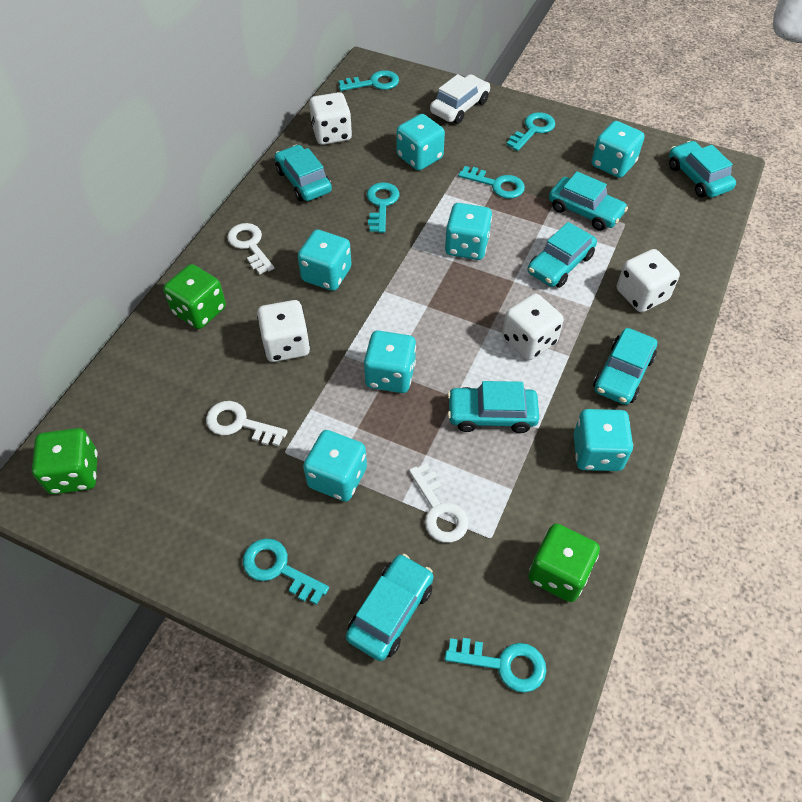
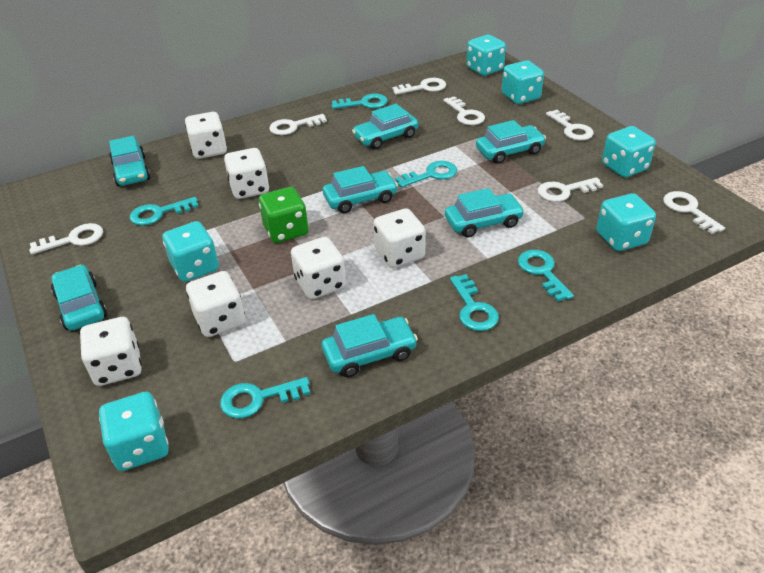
green dice: [32,428,98,494] [163,264,226,329] [528,523,600,602] = 3 -> [259,187,308,243] = 1
turquoise dice: [298,230,352,291] [303,430,367,502] [364,330,416,393] [396,114,445,171] [445,203,492,260] [574,409,633,471] [591,121,645,178] = 7 -> [99,392,169,471] [162,221,219,282] [467,35,506,76] [502,60,544,104] [596,193,656,251] [602,126,656,178] = 6
white car: [430,74,490,124] = 1 -> none = 0
white dice: [257,300,310,362] [309,92,352,145] [502,293,564,360] [617,249,680,312] = 4 -> [80,317,142,386] [185,112,227,159] [186,271,245,337] [224,148,269,199] [291,237,346,299] [374,208,426,268] = 6
white key: [206,401,288,446] [227,223,274,274] [409,463,469,543] = 3 -> [29,223,103,255] [269,114,327,135] [392,78,446,95] [443,96,485,125] [538,177,603,202] [546,110,594,140] [663,191,725,234] = 7

